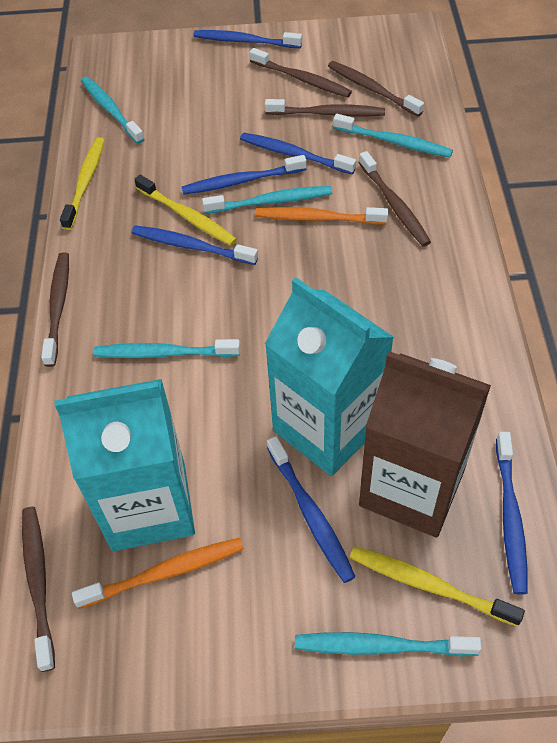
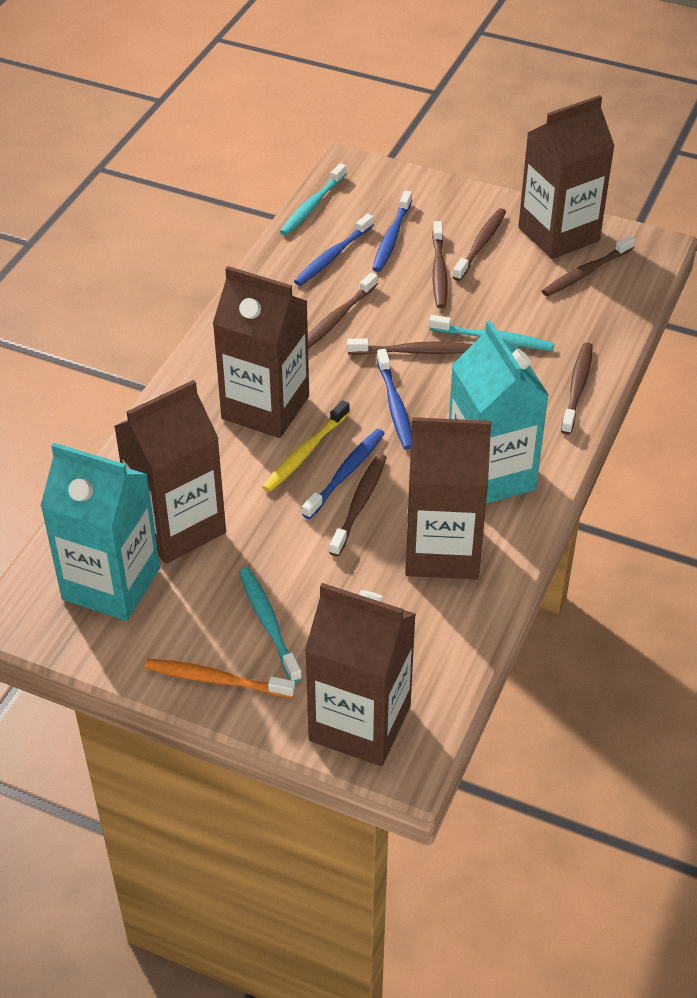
blue toothbrush: [132,225,258,265] [182,155,307,195] [193,30,302,48] [240,133,356,174] [267,436,356,583] [496,432,528,595] = 6 -> [294,213,374,286] [302,429,385,519] [372,190,412,272] [377,349,412,450] = 4
brown carton: [359,351,491,537] = 1 -> [114,380,226,564] [213,266,309,438] [305,583,416,766] [405,417,491,579] [518,95,615,259] = 5
brown toothbrush: [22,507,55,672] [41,252,69,367] [249,48,352,97] [265,99,385,117] [328,61,424,116] [359,151,431,246] = 6 -> [308,272,378,349] [329,454,387,556] [347,338,473,355] [432,221,447,308] [453,208,506,281] [542,235,635,296] [561,342,593,435] = 7
orange toothbrush: [72,538,244,609] [255,207,388,225] = 2 -> [145,659,295,698] = 1
turquoise toothbrush: [81,77,145,144] [94,339,240,358] [202,186,332,214] [295,632,482,657] [333,114,453,157] = 5 -> [239,568,302,682] [280,163,346,235] [429,315,555,351] = 3
yellow toothbrush: [60,137,105,230] [134,175,237,246] [350,546,525,627] = 3 -> [262,400,350,492] = 1

